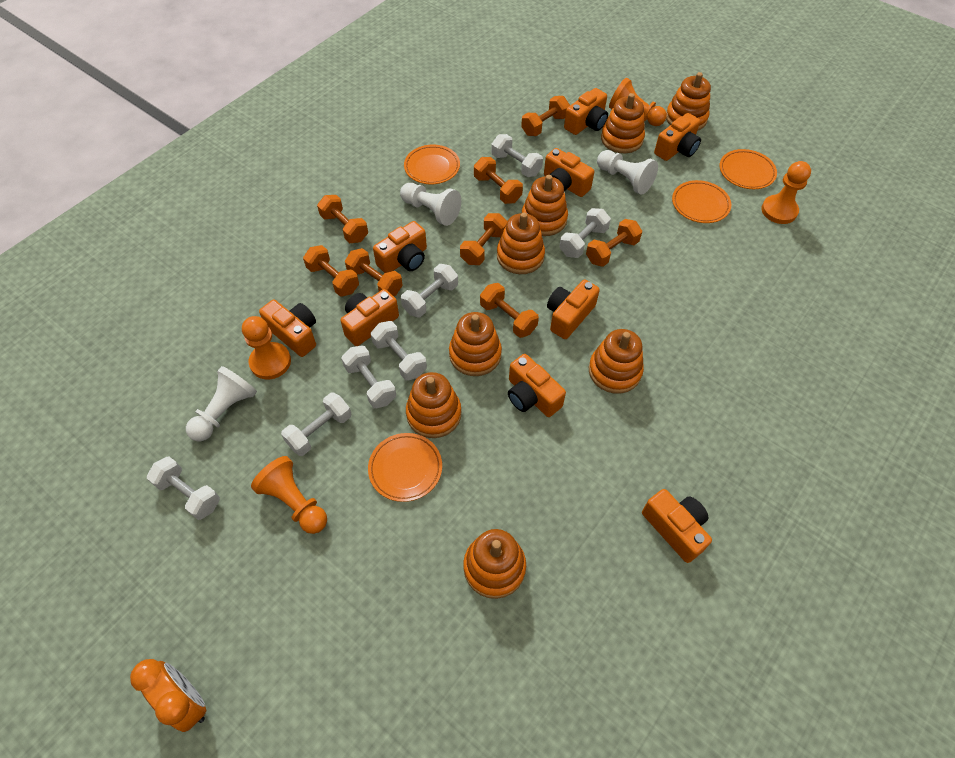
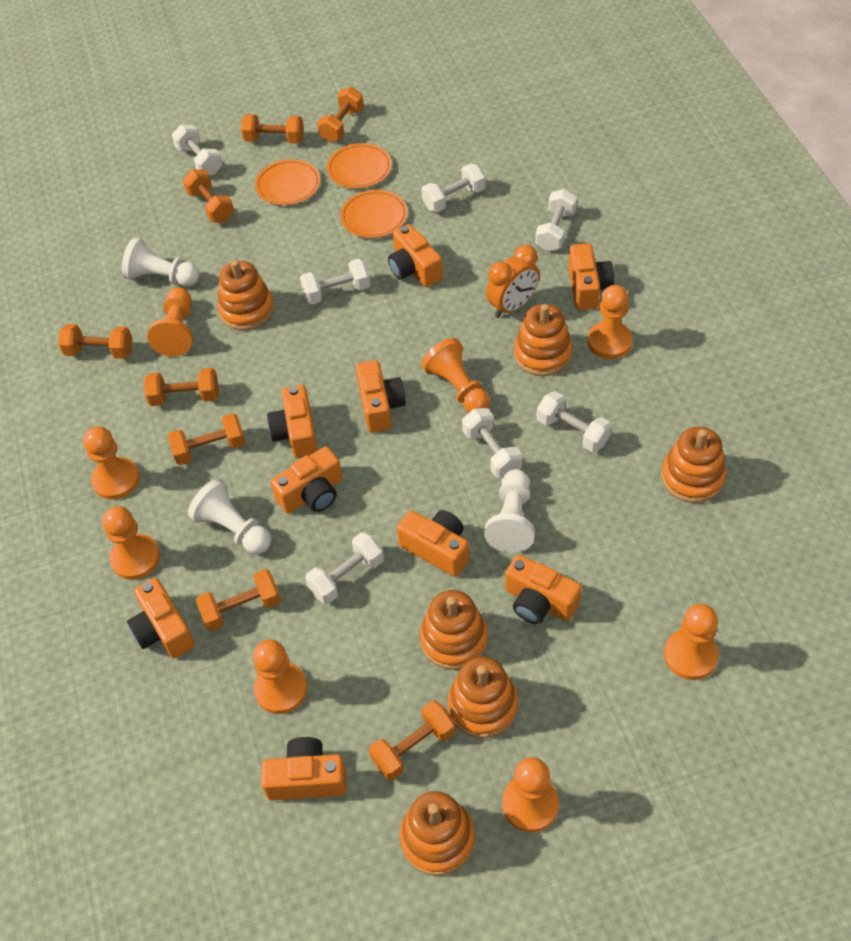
orange pawn: [242,316,291,380] [251,456,327,534] [609,78,667,126] [761,161,811,224] = 4 -> [83,427,140,500] [102,506,160,580] [147,288,193,357] [253,639,308,714] [421,338,490,412] [502,757,559,832] [588,285,633,359] [664,604,719,680] = 8
orange plate: [368,433,442,502] [404,145,460,184] [672,180,731,223] [719,149,777,189] = 4 -> [255,159,321,205] [327,143,392,188] [340,190,408,238] = 3
orange stacking toy: [406,372,461,438] [449,312,502,376] [463,529,526,599] [497,213,545,274] [522,175,568,236] [589,329,644,394] [601,93,645,153] [666,72,711,131] = 8 -> [217,260,274,330] [400,791,475,876] [420,590,488,670] [448,657,518,738] [514,304,572,376] [661,427,726,503] = 6

